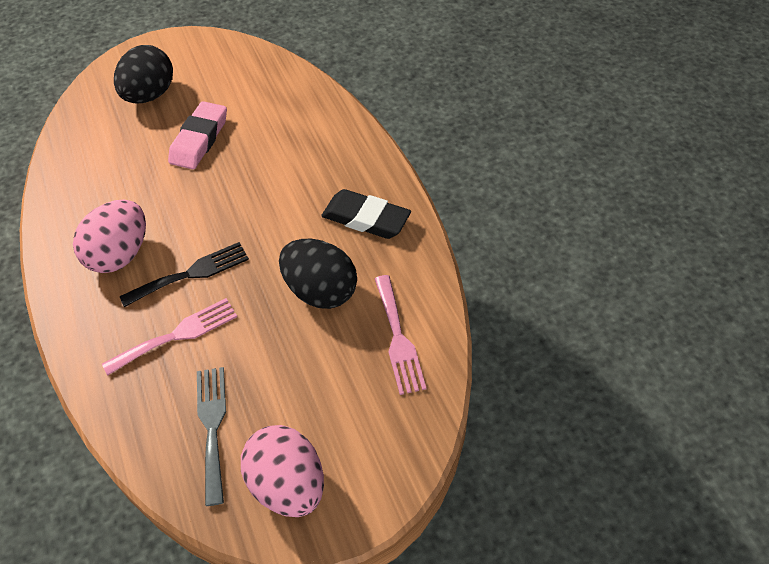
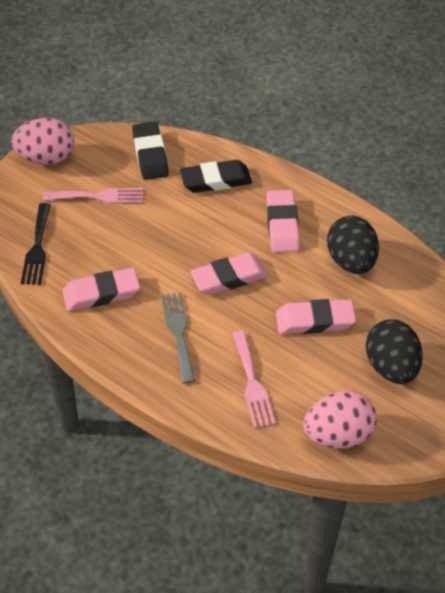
black eraser: [321,189,411,239] = 1 -> [132,122,169,180] [180,160,252,193] = 2
pink eraser: [168,101,227,169] = 1 -> [62,268,140,311] [190,252,268,295] [266,190,300,252] [276,299,356,334] = 4

